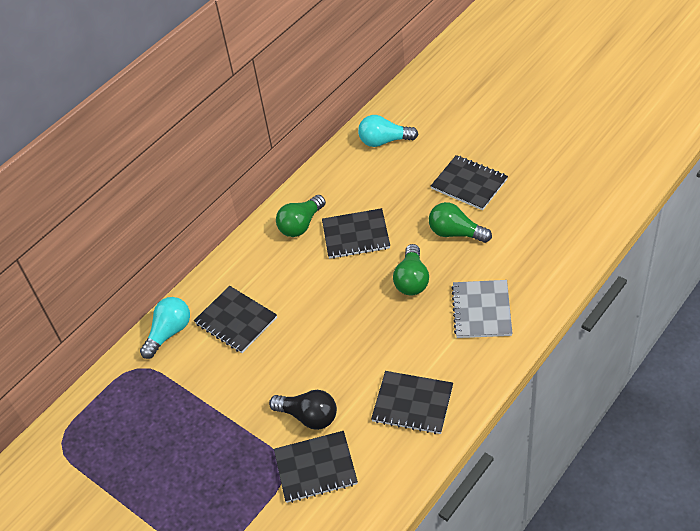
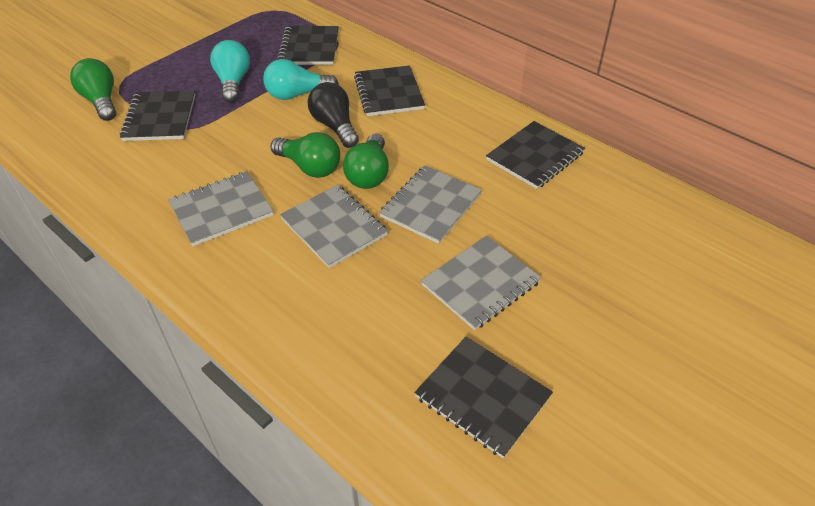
grey notebook: [452,280,512,338] = 1 -> [168,171,273,246] [280,185,388,268] [379,166,482,244] [421,236,541,330] = 4

